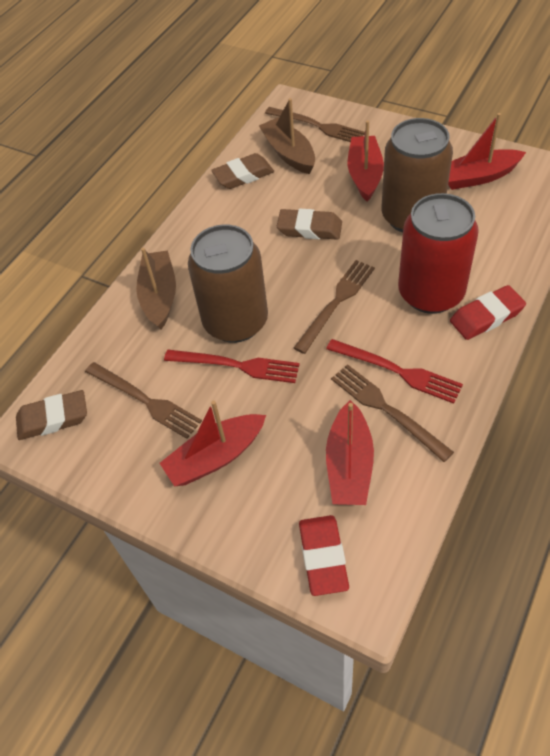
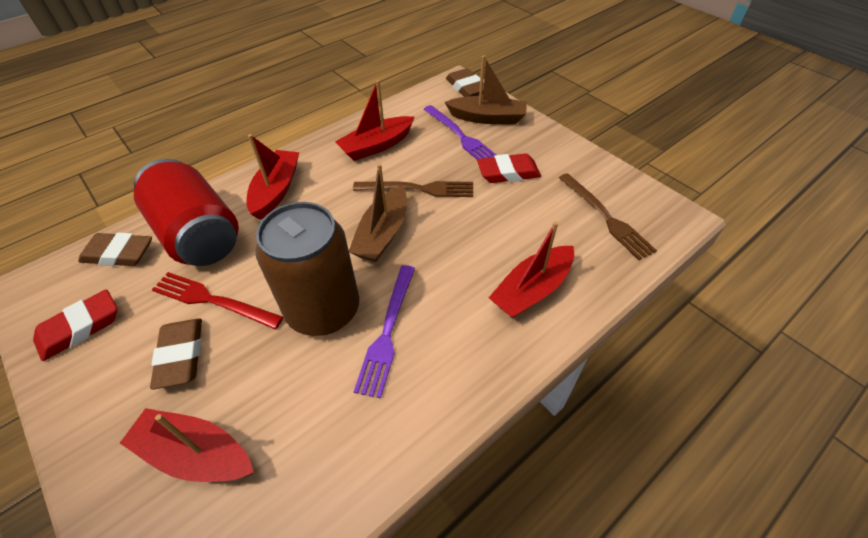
brown can: [188,225,268,343] [381,118,453,232] = 2 -> [255,202,359,336] = 1
brown fork: [85,362,202,439] [265,107,365,142] [294,260,375,354] [331,364,454,462] = 4 -> [353,181,473,197] [559,173,657,260] = 2
purple fork: none = 0 -> [354,265,415,398] [424,105,496,159] = 2
red fork: [164,350,300,383] [326,339,463,404] = 2 -> [152,272,283,329] = 1

